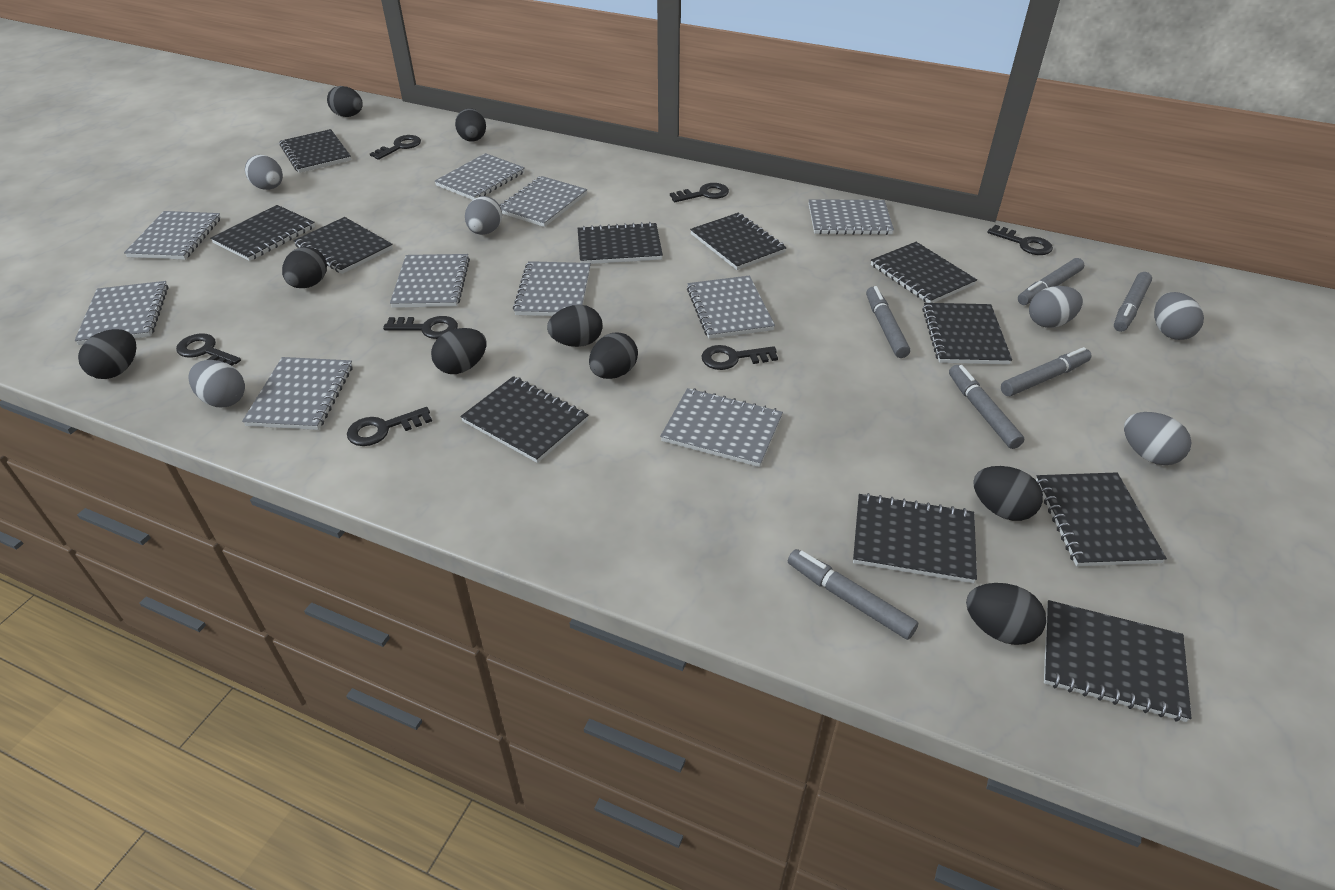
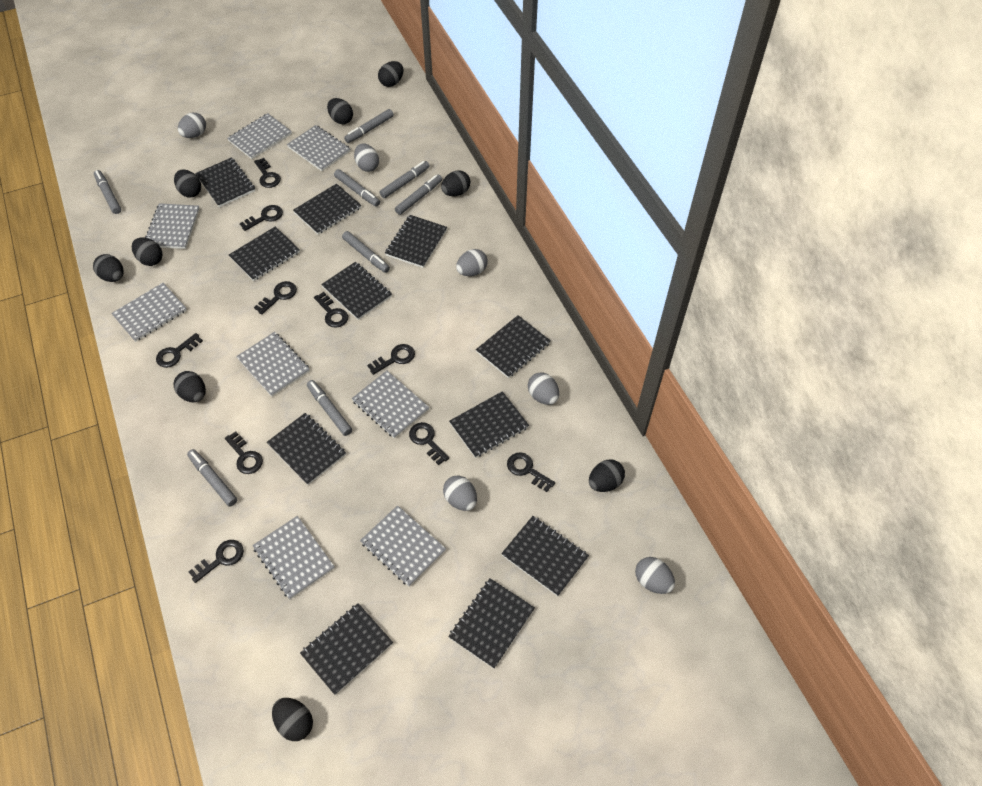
black key: [176,333,241,366] [347,407,432,446] [370,135,421,160] [383,316,458,339] [670,183,729,202] [702,345,778,370] [987,225,1053,255] = 7 -> [156,333,203,368] [189,540,244,583] [225,431,263,474] [240,205,283,231] [254,158,281,188] [254,281,297,315] [314,292,348,328] [367,344,415,375] [409,422,449,465] [507,452,555,492] = 10
grey marker: [788,549,918,640] [866,286,910,358] [949,365,1024,449] [1001,347,1092,396] [1018,258,1084,305] [1114,272,1152,332] = 6 -> [94,170,121,214] [187,449,237,507] [307,380,352,436] [334,169,380,207] [342,231,390,273] [344,109,394,143] [379,161,430,198] [395,175,442,215] = 8
grey notebook: [75,281,168,345] [124,211,221,260] [242,357,353,430] [390,254,470,308] [435,153,525,200] [499,176,587,227] [513,261,591,316] [660,388,783,467] [687,276,775,339] [809,199,894,235] = 10 -> [111,283,187,342] [145,203,200,249] [227,113,292,159] [236,332,310,397] [252,516,335,599] [287,125,350,171] [352,371,429,438] [360,505,446,586] = 8

